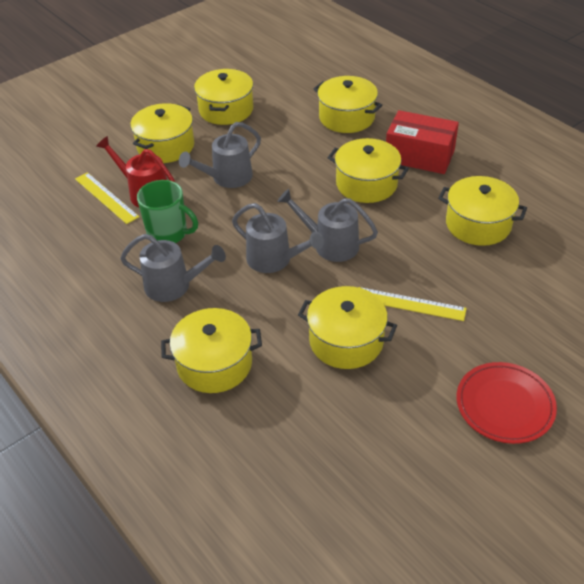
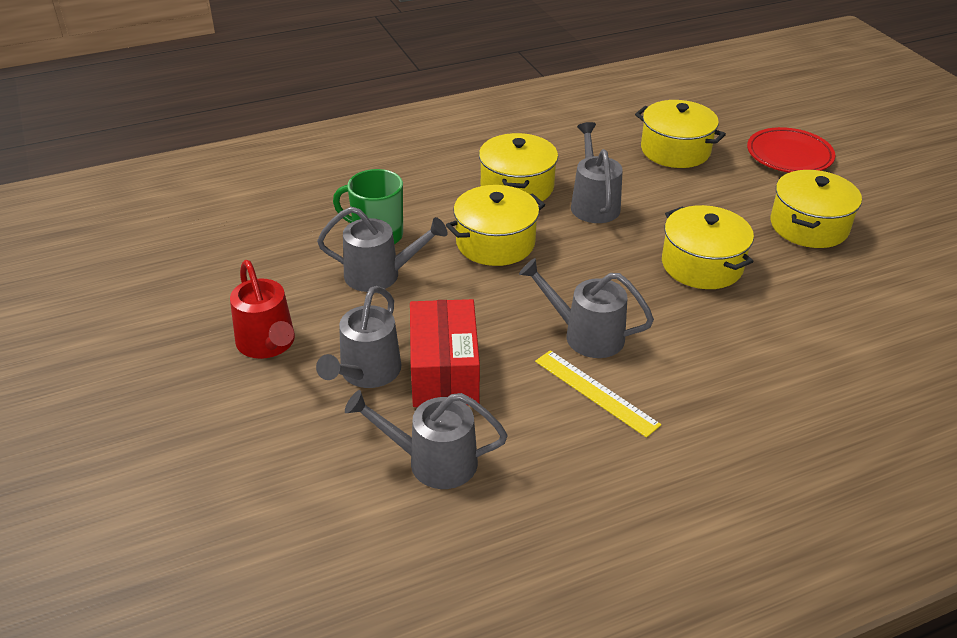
grey watering can: [120,234,226,302] [179,122,261,188] [232,203,324,273] [277,189,378,262] = 4 -> [316,286,401,388] [317,207,447,292] [345,390,507,489] [519,258,654,358] [571,122,623,223] = 5
yellow pot: [130,103,194,163] [161,308,262,393] [194,69,253,125] [298,286,397,369] [314,76,383,133] [328,138,409,203] [438,176,527,246] = 7 -> [446,185,545,266] [479,133,558,201] [635,100,726,168] [662,205,754,289] [771,170,862,248] = 5
yellow ruler: [75,172,139,224] [358,287,467,321] = 2 -> [535,350,661,438] = 1

